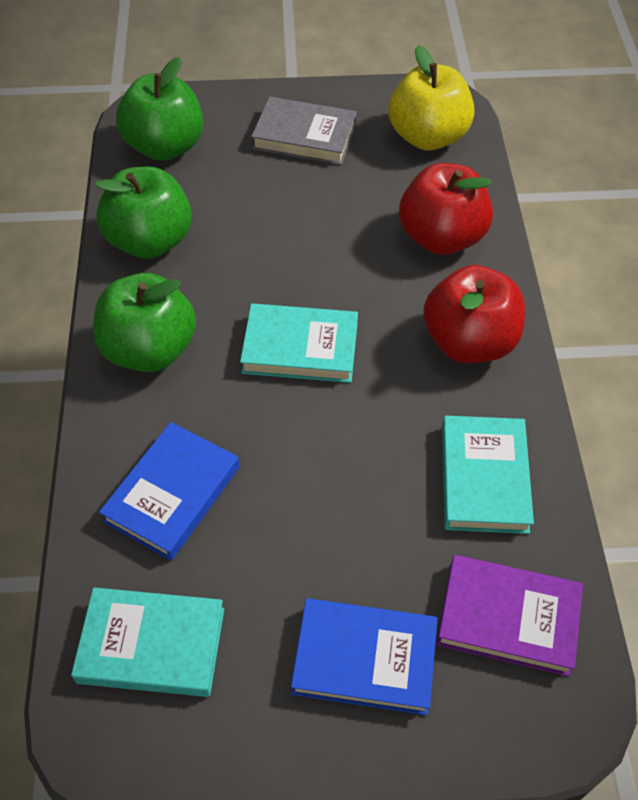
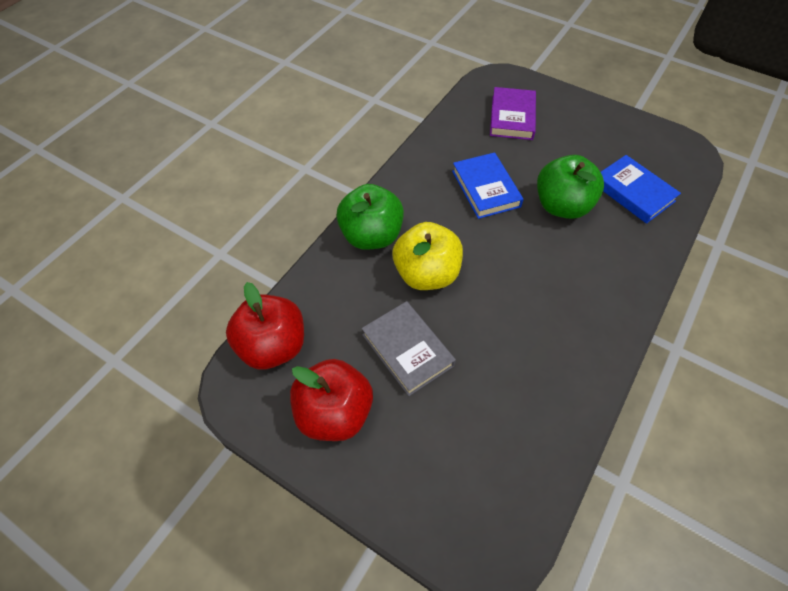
green apple: [93,273,196,372] [95,166,192,259] [116,57,203,161] = 3 -> [336,184,404,250] [537,155,604,219] = 2
turquoise book: [71,587,224,697] [240,304,358,383] [442,416,534,534] = 3 -> none = 0

